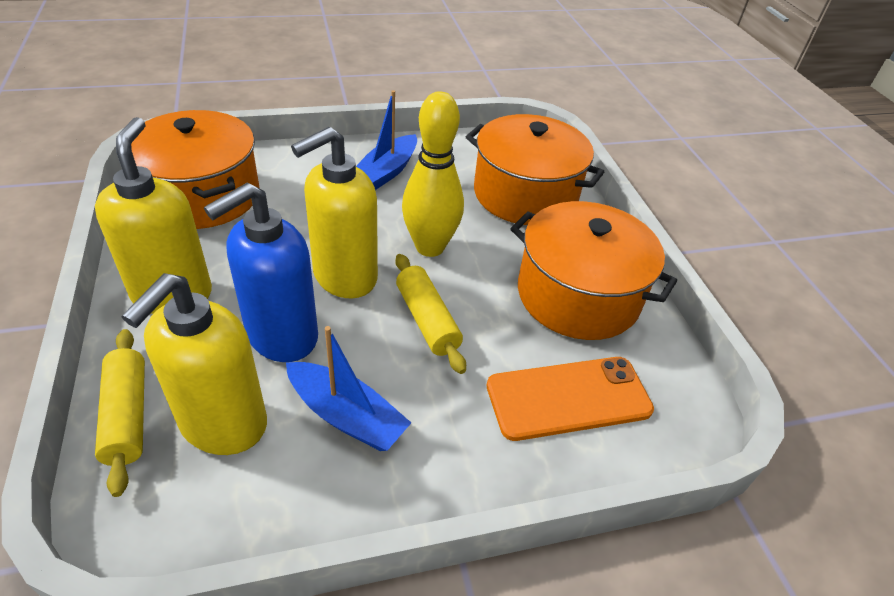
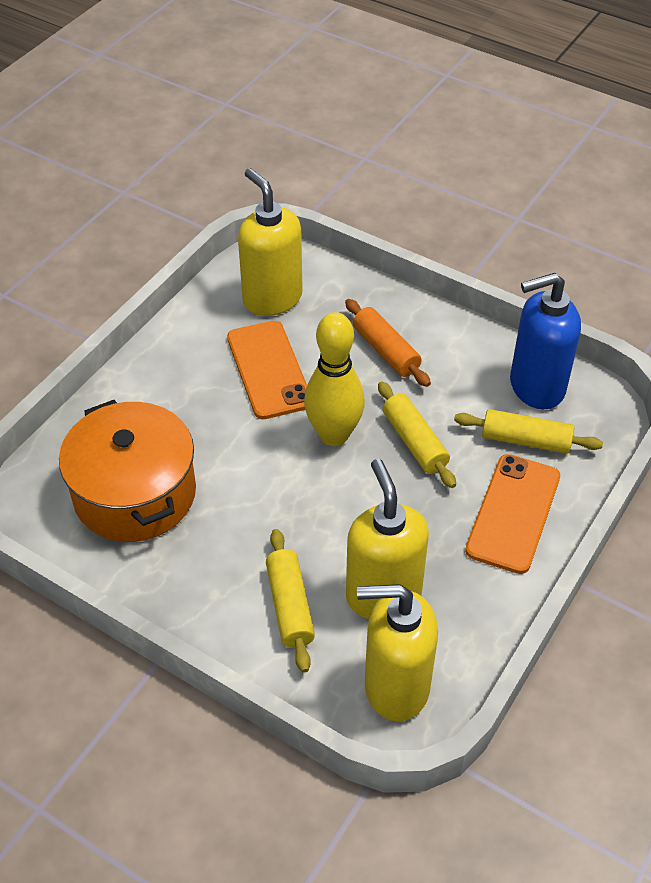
blue boat: [286,326,411,451] [356,90,417,190] = 2 -> none = 0
orange phone: [487,357,654,441] = 1 -> [227,321,307,419] [465,454,560,574] = 2
orange pot: [131,110,260,229] [466,114,604,225] [510,201,677,340] = 3 -> [59,400,196,542] = 1
orange rolling pin: none = 0 -> [345,299,431,387] = 1
yellow rolling pin: [95,329,145,497] [395,254,466,374] = 2 -> [266,529,315,673] [378,381,456,488] [454,409,603,454] = 3

